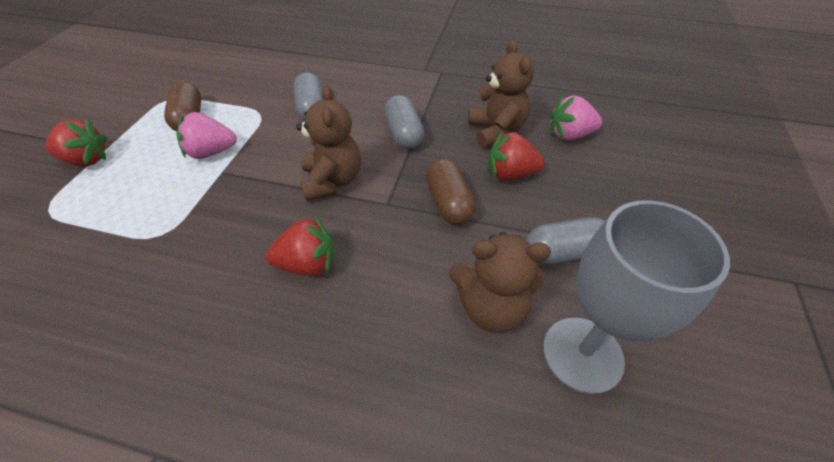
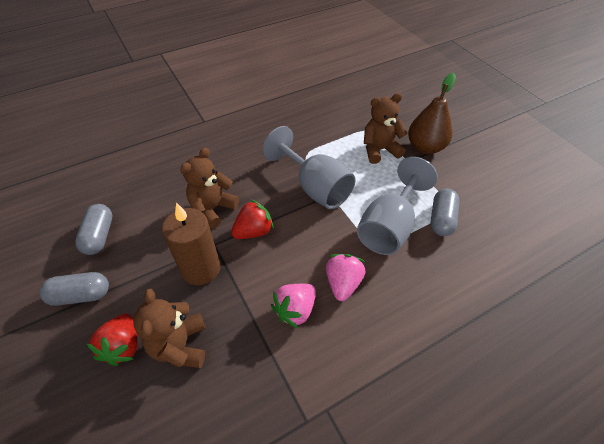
brown candle: none = 0 -> [162,203,220,285] = 1
brown capsule: [164,81,201,131] [426,158,476,225] = 2 -> none = 0
brown pear: none = 0 -> [408,73,456,154] = 1
grey goblet: [543,200,730,394] = 1 -> [262,126,356,209] [357,157,438,255] = 2
red strawberry: [45,119,107,166] [265,216,334,276] [488,131,545,180] = 3 -> [87,314,138,366] [231,200,274,239] = 2

